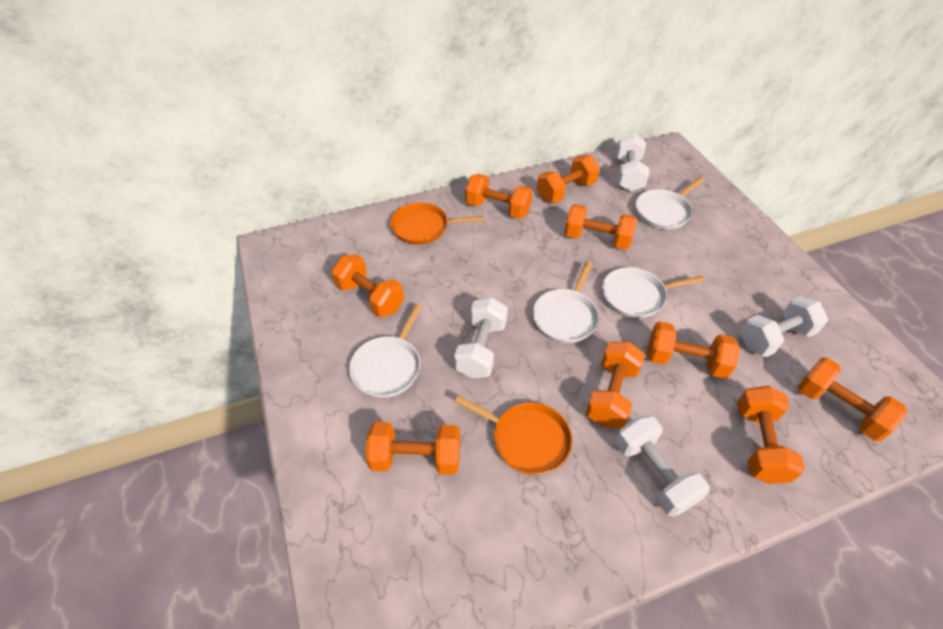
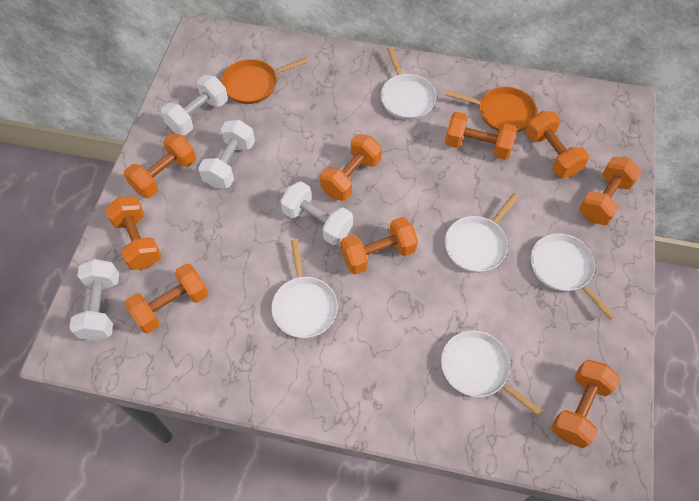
white pan: [349,304,422,398] [533,261,599,343] [602,267,705,318] [636,177,704,230] = 4 -> [272,239,338,338] [381,47,437,120] [441,331,543,416] [445,193,519,273] [531,233,615,320] = 5

